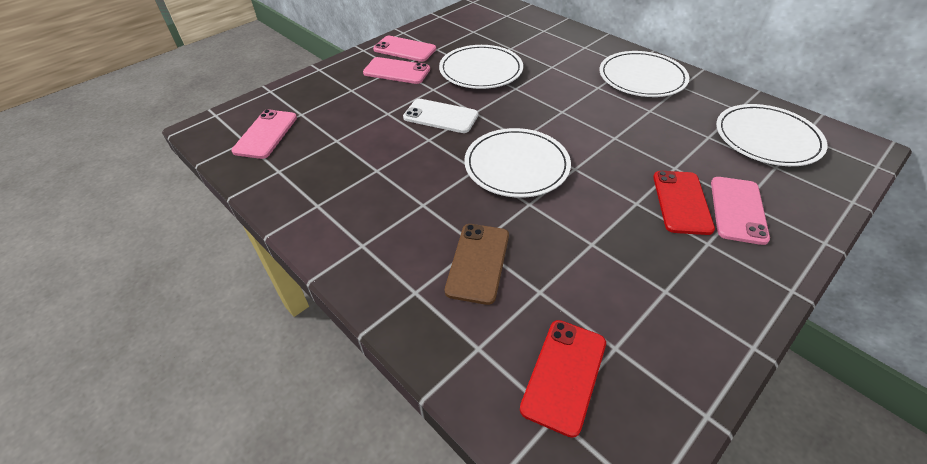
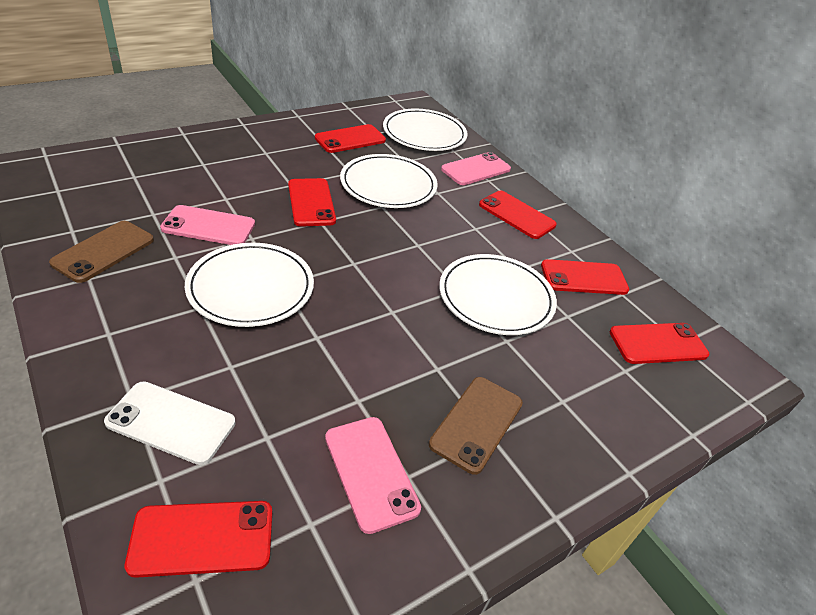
brown phone: [445,224,509,305] = 1 -> [49,221,154,283] [429,377,523,475] = 2
pink phone: [231,109,297,159] [363,57,430,84] [373,36,436,62] [711,177,770,245] = 4 -> [160,205,255,245] [325,417,421,534] [441,152,511,185] = 3
red phone: [520,320,606,438] [653,171,715,235] = 2 -> [125,501,272,578] [288,178,336,227] [315,124,386,153] [479,191,557,239] [541,259,629,295] [610,323,709,364] = 6

